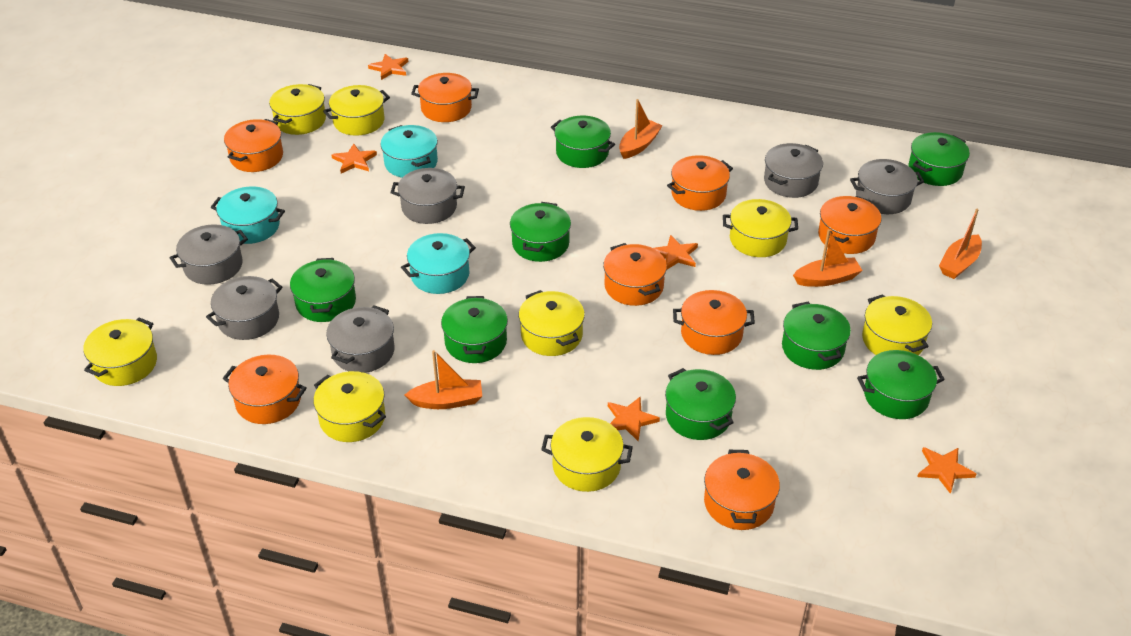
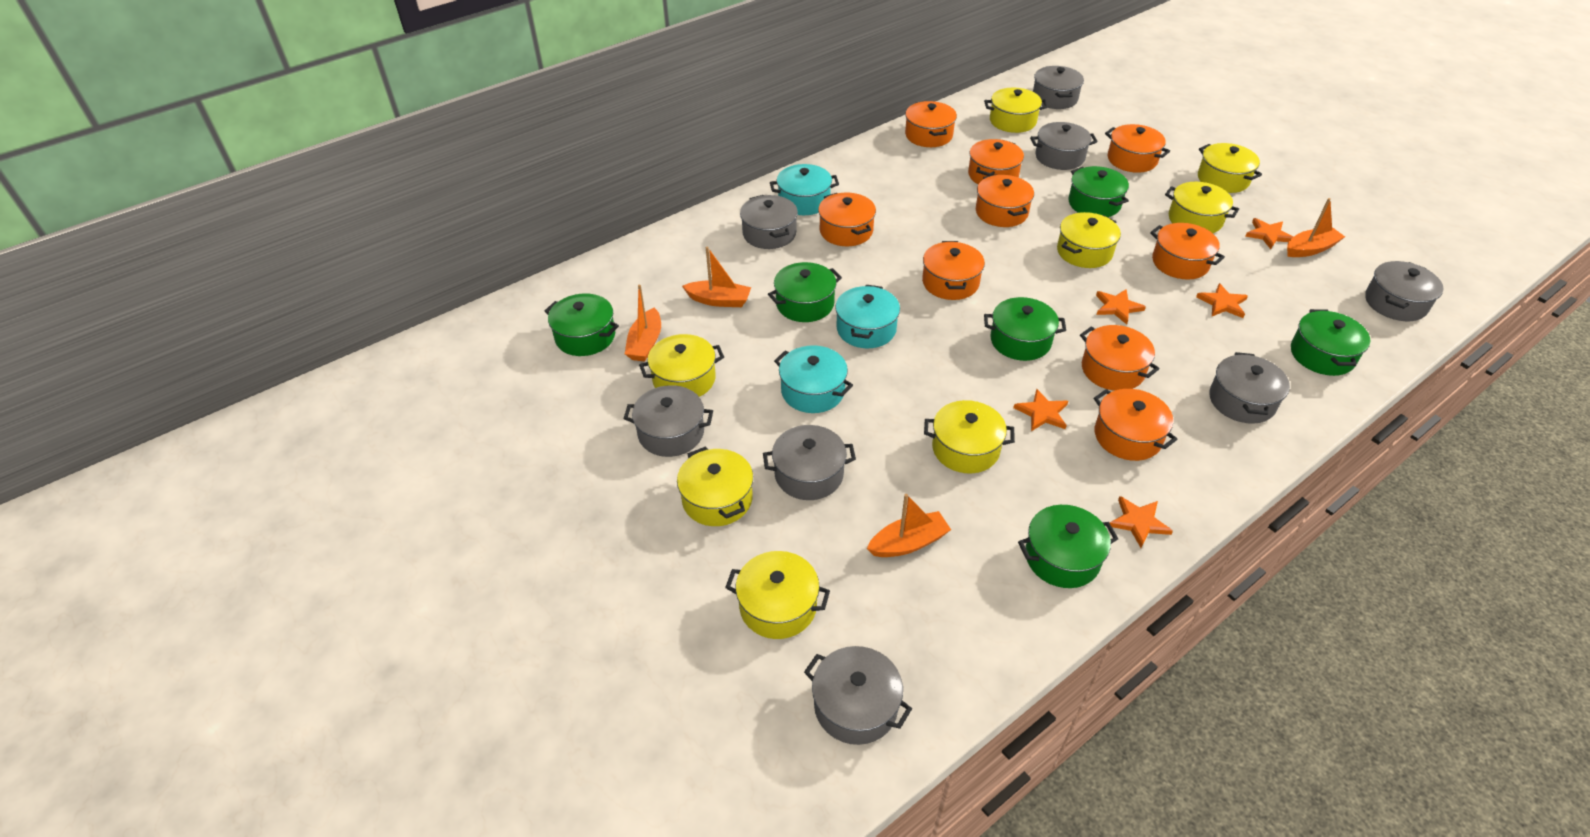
green pot: [290,258,356,322] [441,296,508,363] [510,202,571,262] [551,115,615,168] [665,368,736,440] [782,302,851,370] [857,350,945,419] [908,132,970,186] = 8 -> [545,294,619,356] [768,262,842,322] [984,297,1066,361] [1018,505,1118,588] [1069,166,1129,217] [1291,309,1370,376] = 6
grey pot: [170,224,248,285] [206,276,283,340] [326,305,395,373] [391,168,465,224] [764,143,823,198] [850,159,924,214] = 6 -> [623,385,713,457] [740,195,798,249] [763,425,856,500] [804,646,912,745] [1030,122,1098,170] [1033,66,1084,109] [1209,352,1290,424] [1365,261,1443,321] = 8
orange pot: [223,355,307,424] [224,119,283,172] [411,73,479,122] [603,243,667,306] [667,155,733,211] [673,290,755,355] [704,450,780,530] [818,196,881,254] = 8 -> [818,193,876,246] [905,101,957,147] [922,241,985,300] [968,139,1024,185] [976,174,1034,227] [1080,325,1159,391] [1094,389,1177,461] [1105,124,1170,173] [1150,223,1225,279] = 9

